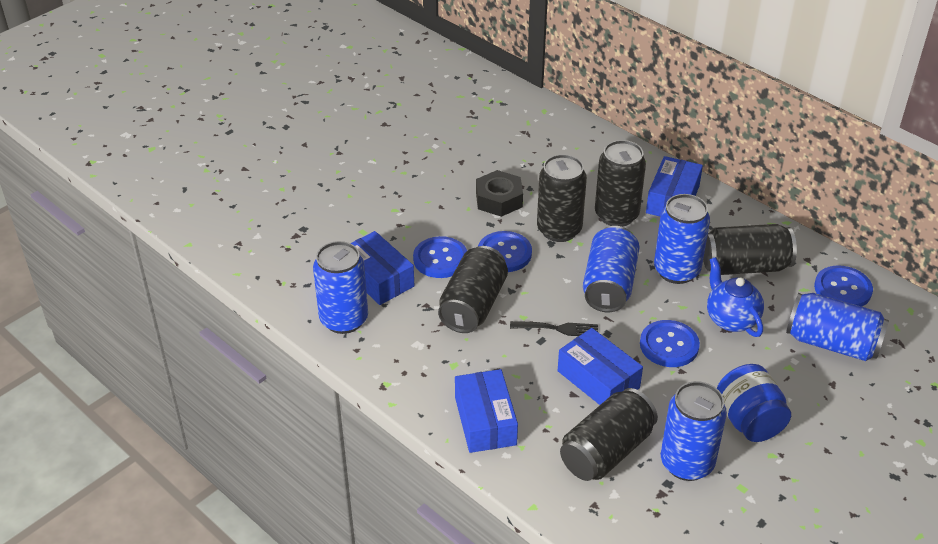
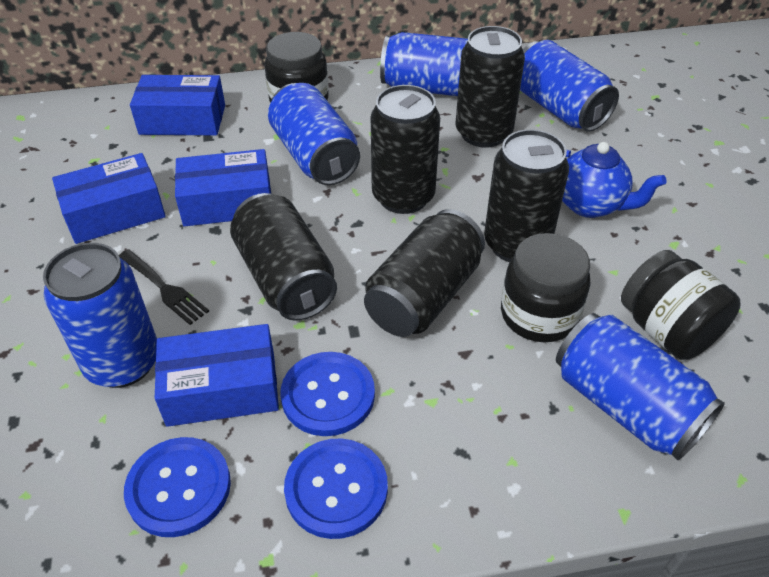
black jar: none = 0 -> [264,32,329,103] [501,233,591,342] [621,250,740,360] = 3
black nut: [476,170,523,217] = 1 -> none = 0
blue button: [413,236,467,278] [478,231,532,272] [640,320,700,367] [814,265,873,307] = 4 -> [124,437,231,537] [281,352,375,436] [284,438,388,539] = 3
blue jar: [717,364,791,442] = 1 -> none = 0

